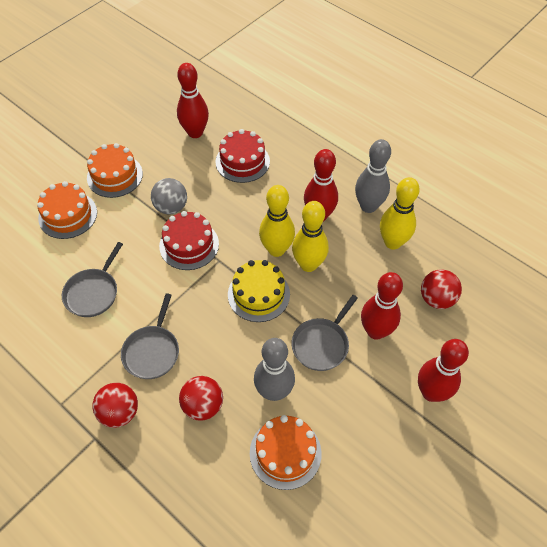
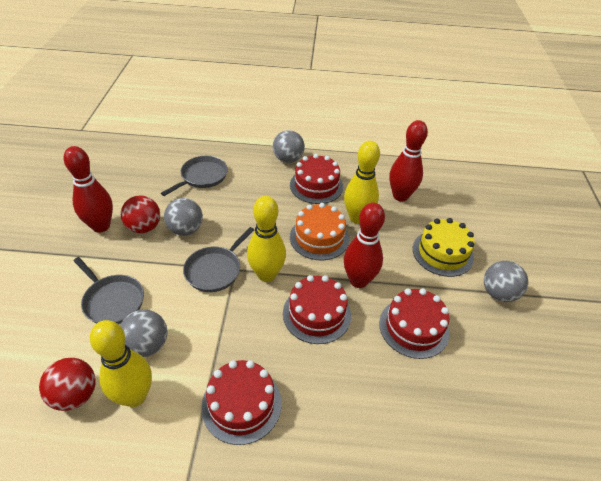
grey ball: [151,178,187,214] = 1 -> [120,310,167,357] [164,198,203,236] [273,130,305,163] [484,261,528,302] = 4
grey bowling pin: [254,338,295,401] [355,139,391,213] = 2 -> none = 0
orange cake: [37,181,97,239] [87,143,143,198] [250,415,322,490] = 3 -> [290,203,349,260] = 1
red ball: [92,383,138,428] [179,376,223,421] [421,270,462,309] = 3 -> [39,358,96,411] [121,195,160,233] = 2
red bowling pin: [177,63,209,138] [304,149,338,221] [361,272,403,340] [418,339,469,402] = 4 -> [63,146,113,233] [344,203,385,288] [390,120,428,201] = 3
red cake: [159,211,219,270] [216,129,270,183] = 2 -> [201,360,282,445] [283,275,351,344] [290,154,343,204] [379,288,449,359] = 4

